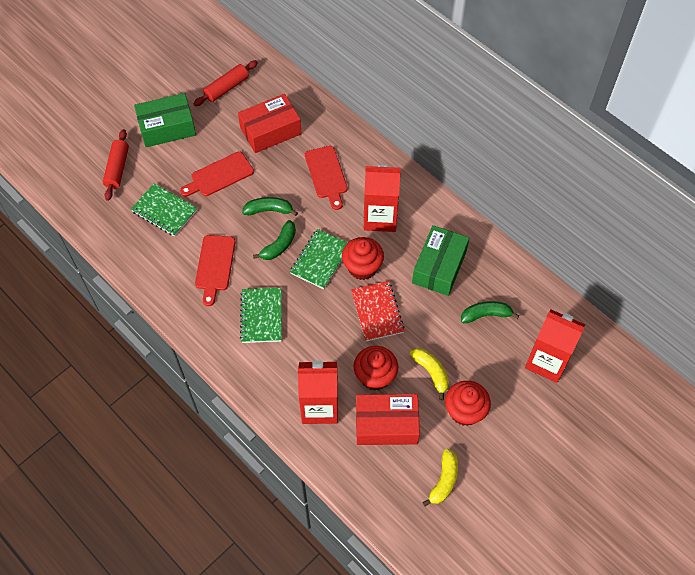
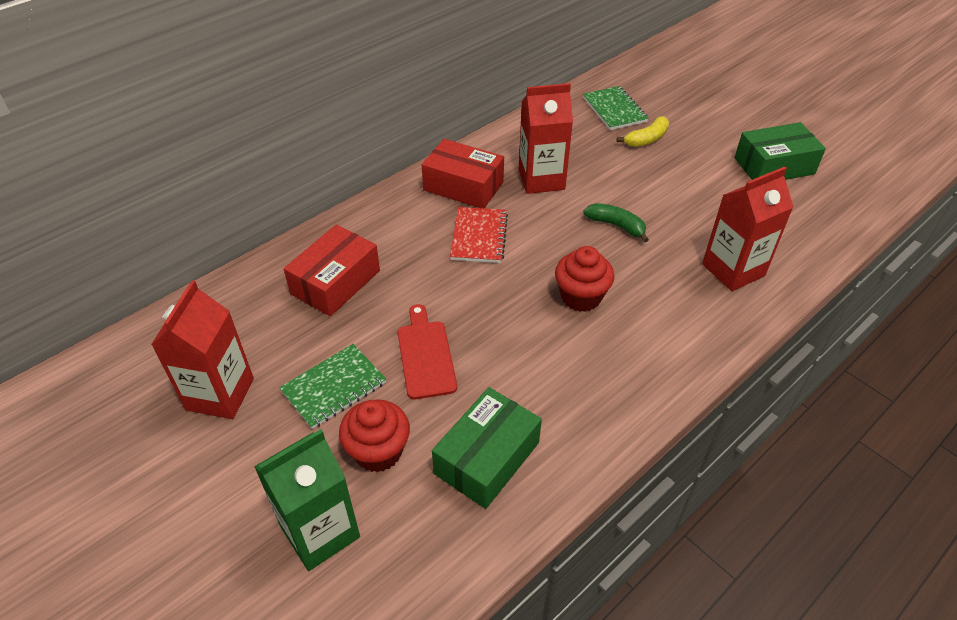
green banana: [242,197,298,216] [253,220,296,260] [461,301,519,323] = 3 -> [583,203,649,243] = 1
green carton: none = 0 -> [254,429,360,571] = 1
green notebook: [131,183,197,236] [240,288,282,343] [290,229,347,289] = 3 -> [279,344,386,429] [583,86,649,130] = 2
red cupcake: [342,237,384,280] [354,346,398,391] [445,381,491,426] = 3 -> [339,399,410,472] [555,246,614,312] = 2
red cutting board: [180,151,254,197] [195,235,235,306] [305,146,348,210] = 3 -> [397,304,457,399] = 1
red rolling pin: [103,129,129,201] [193,60,258,106] = 2 -> none = 0
yellow banana: [410,348,449,400] [422,449,458,507] = 2 -> [617,116,669,147] = 1

